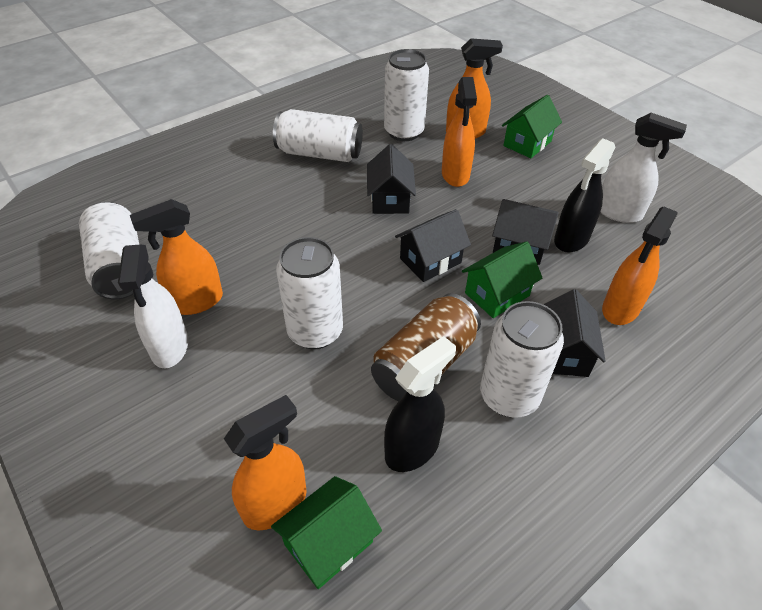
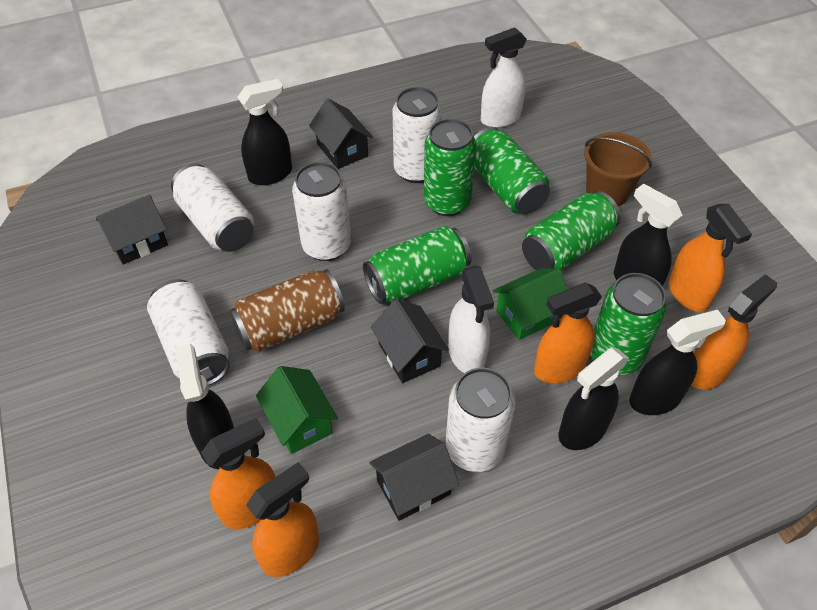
black spray bottle: [384,336,456,472] [554,138,615,253] = 2 -> [175,344,234,469] [238,79,292,185] [559,348,629,450] [614,184,682,286] [629,310,726,415] = 5
brown bucket: none = 0 -> [584,132,652,206] = 1
green can: none = 0 -> [363,226,471,304] [424,119,476,216] [474,127,550,214] [522,191,621,270] [590,273,667,375] = 5
green house: [271,476,382,589] [462,241,542,318] [502,95,562,158] = 3 -> [256,366,338,454] [493,268,567,340] = 2

